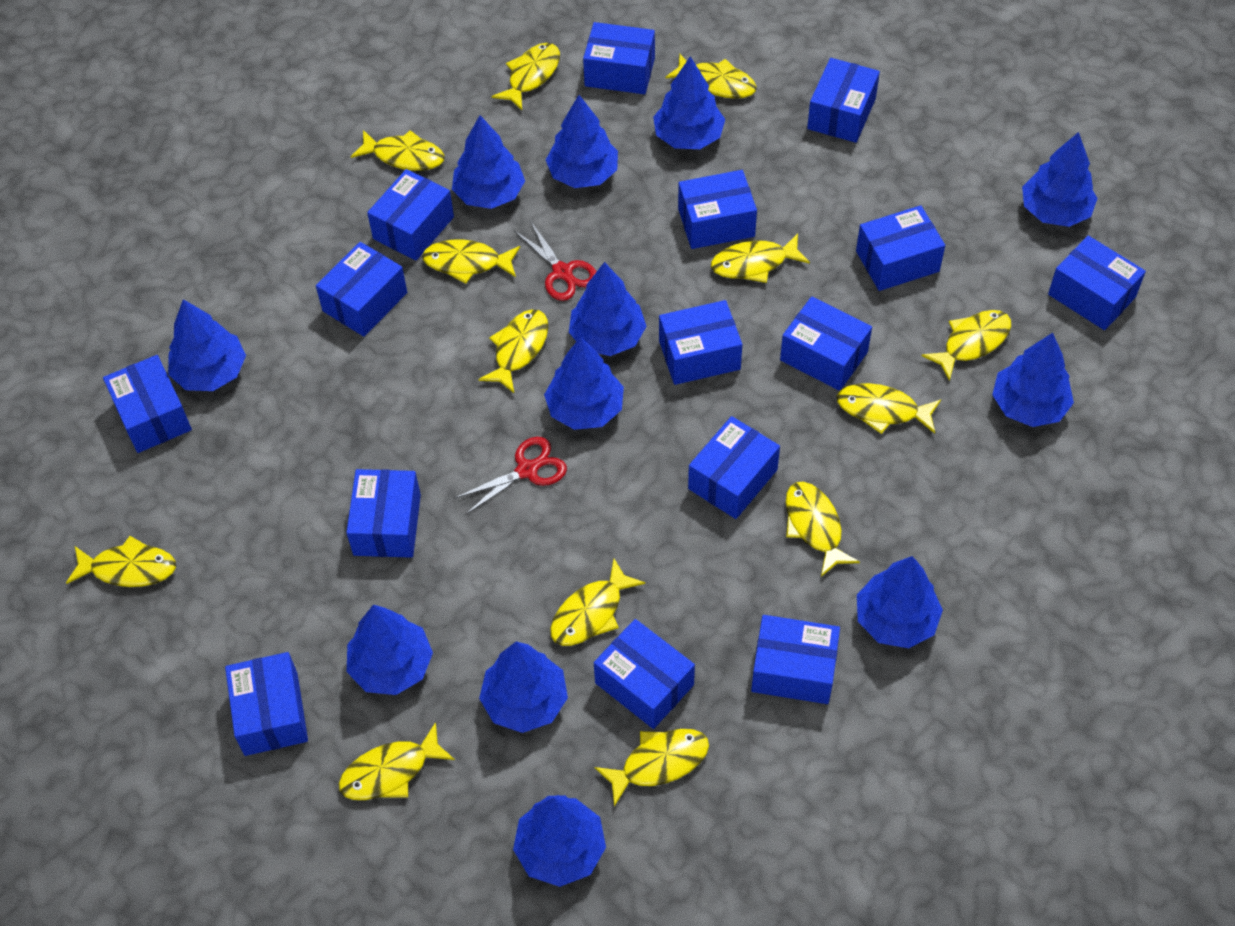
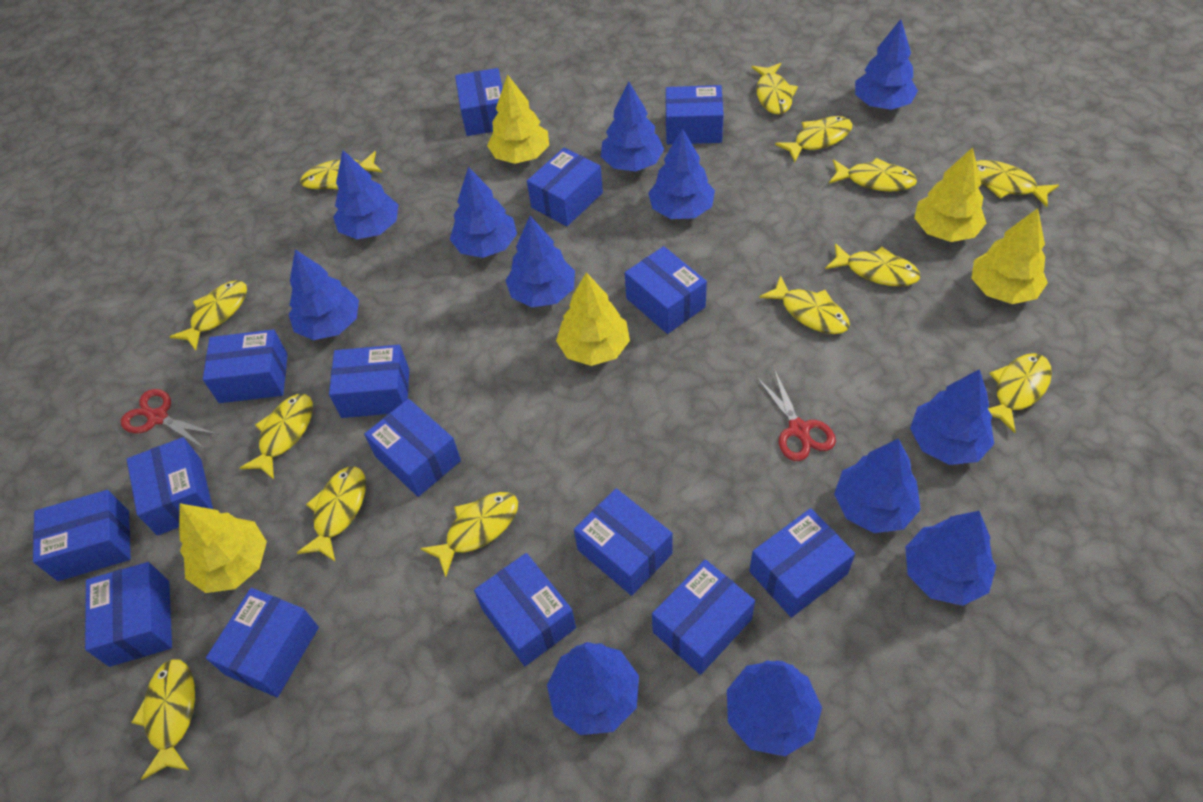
yellow tree: none = 0 -> [179,503,267,593] [487,74,549,164] [556,272,630,366] [914,147,986,242] [971,208,1048,304] = 5

